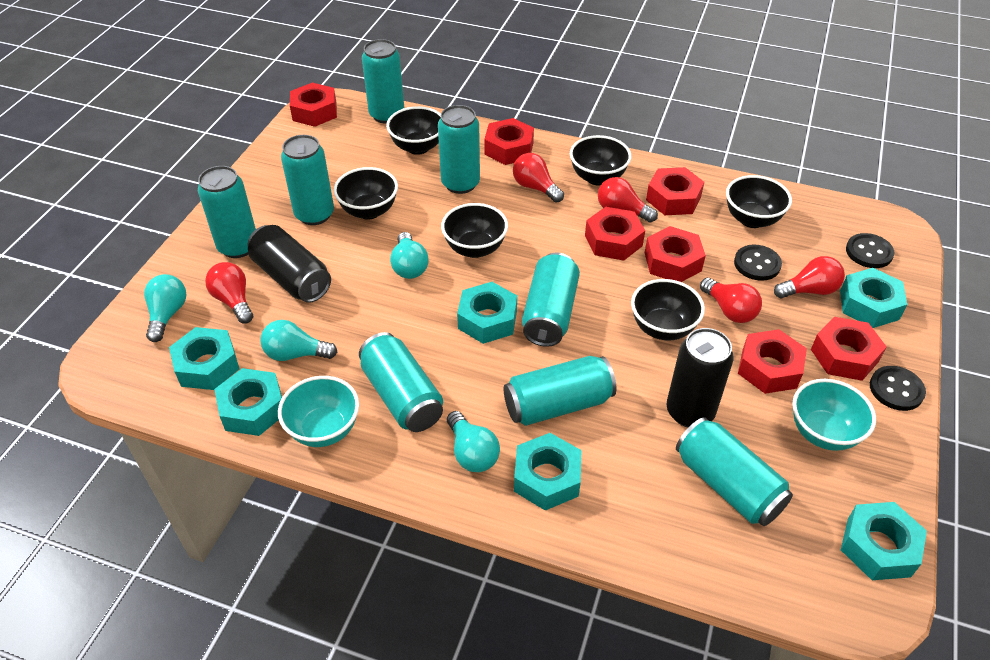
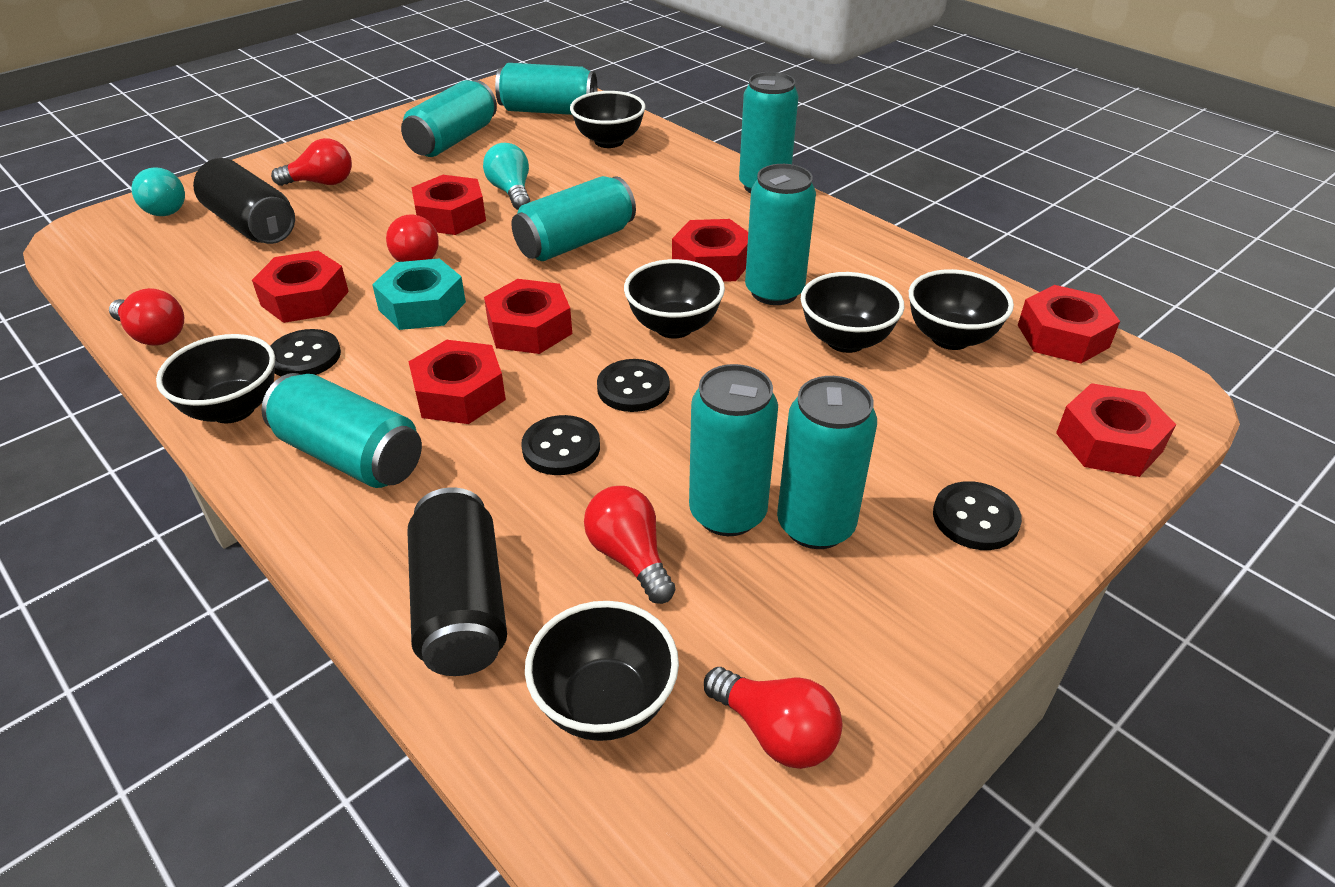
black button: [734,244,782,281] [846,233,894,268] [870,366,926,411] = 3 -> [271,329,341,376] [521,415,600,475] [597,359,670,412] [933,481,1022,550] = 4
turquoise bowl: [278,376,359,447] [792,379,876,451] = 2 -> none = 0
turquoise light bulb: [144,274,186,342] [260,320,337,361] [390,232,429,279] [447,411,500,472] = 4 -> [132,167,185,216] [483,143,530,210] = 2
turquoise nut: [169,327,240,390] [214,368,282,436] [457,282,517,344] [514,433,581,511] [840,268,907,328] [841,502,927,580] = 6 -> [372,258,466,330] = 1

